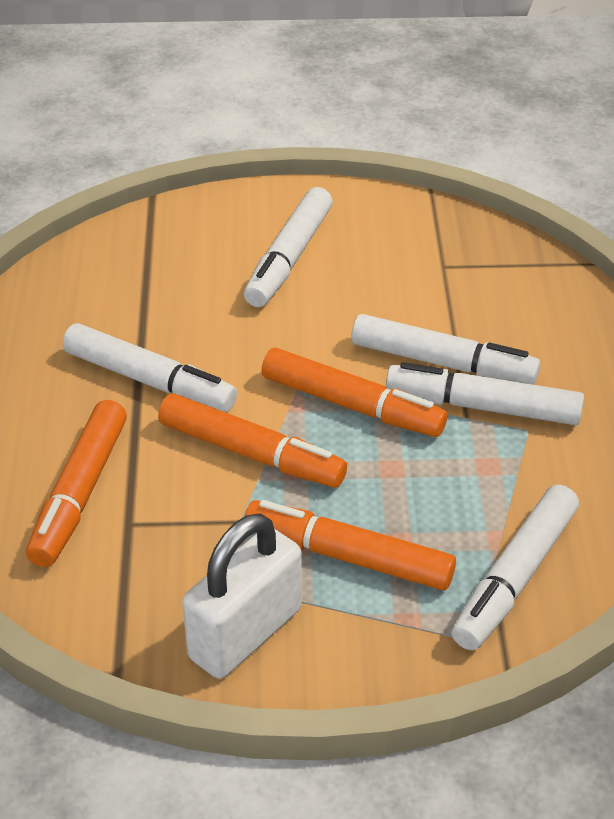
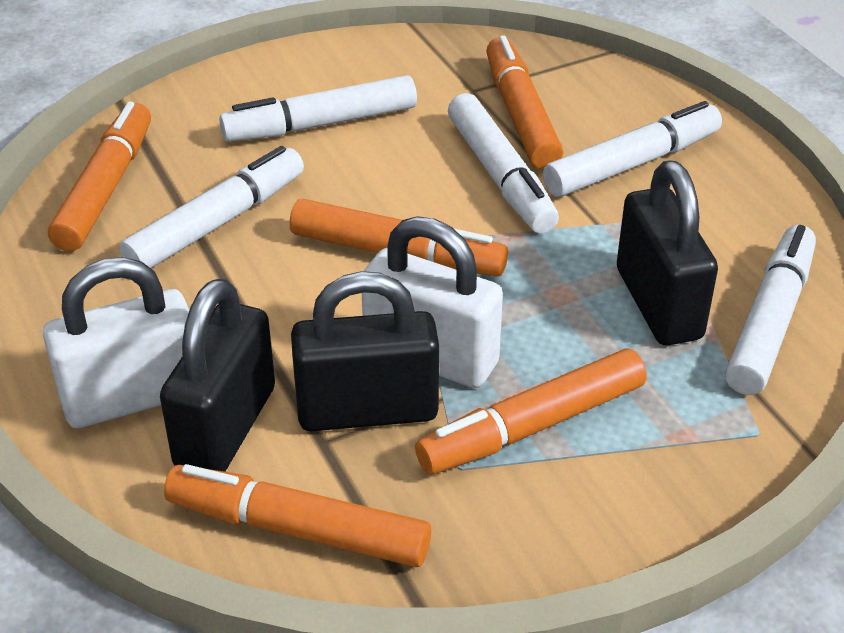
black padlock: none = 0 -> [160,278,275,472] [291,271,439,431] [617,160,718,345] = 3
orange marker: [26,400,127,567] [158,393,347,488] [245,500,456,591] [261,348,447,437] = 4 -> [48,102,151,251] [164,464,431,567] [290,199,508,276] [415,348,647,475] [486,35,563,170] = 5
white padlock: [182,513,302,679] = 1 -> [43,257,189,428] [362,216,503,388] = 2

